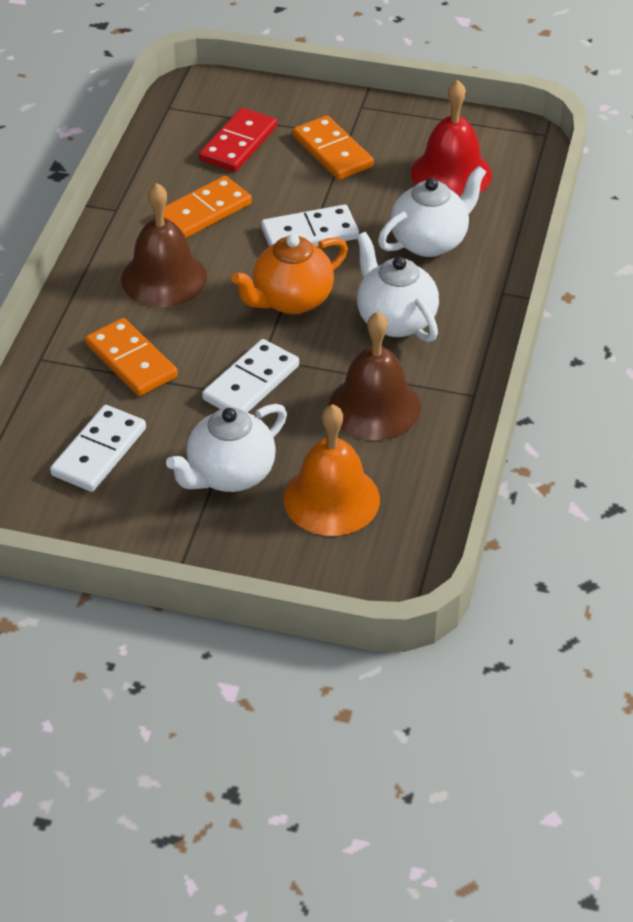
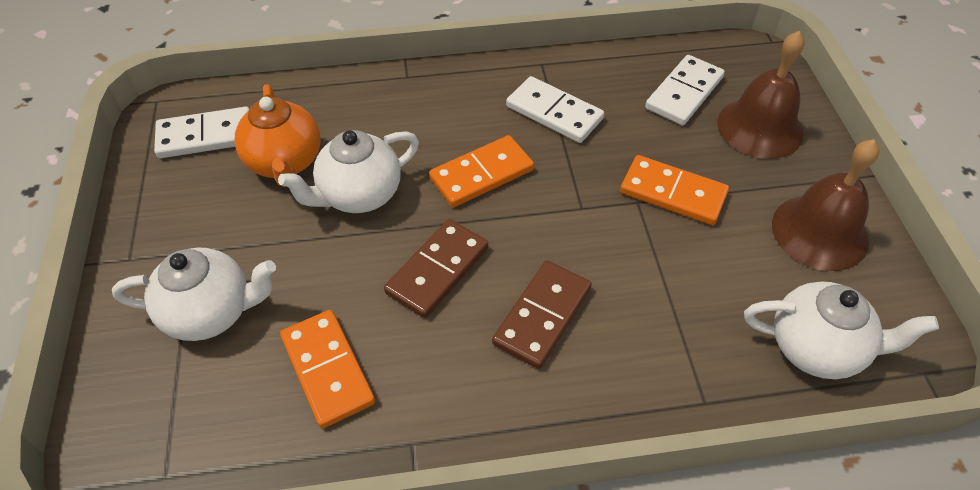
brown domino: none = 0 -> [384,219,488,318] [492,261,592,369] = 2
orange bell: [284,404,380,536] = 1 -> none = 0
red bell: [411,80,492,197] = 1 -> none = 0
red domino: [199,108,277,172] = 1 -> none = 0

